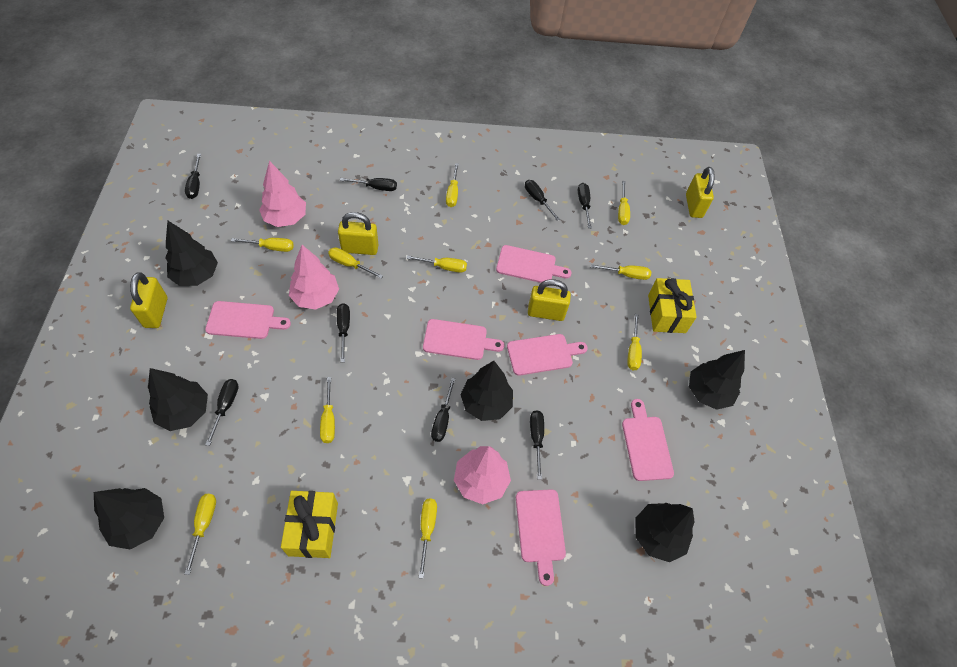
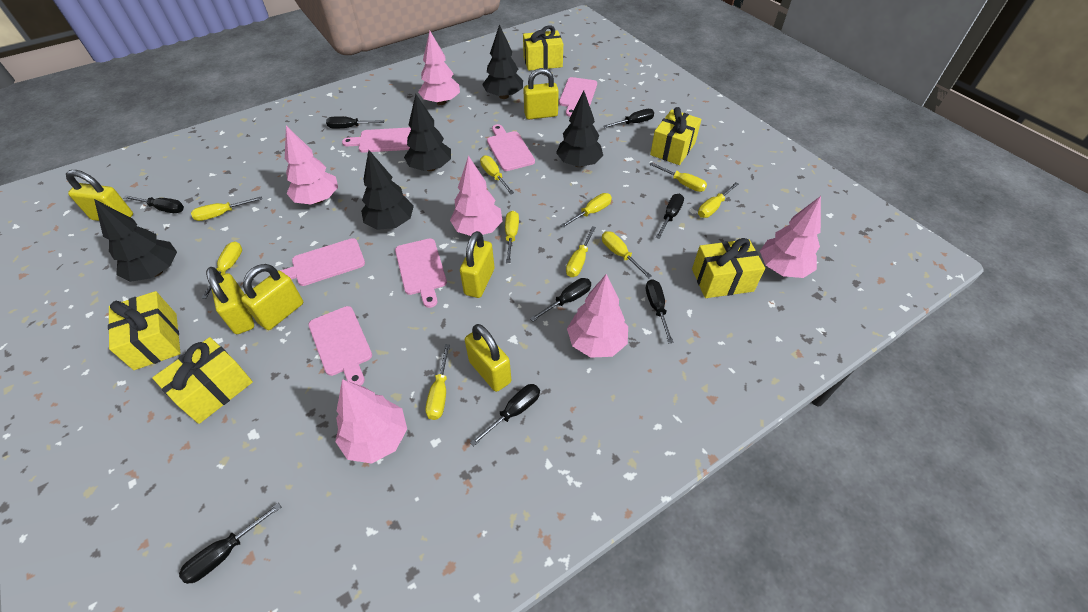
black tree: [94,488,164,550] [148,368,208,431] [165,221,218,286] [460,361,513,421] [636,503,695,562] [689,350,745,410] = 6 -> [94,199,177,282] [361,150,414,230] [404,94,451,171] [482,24,523,99] [556,90,603,167] = 5
pink tree: [259,161,306,227] [289,245,339,310] [454,446,511,504] = 3 -> [285,126,338,204] [335,379,407,464] [418,31,460,105] [450,156,503,236] [567,274,628,358] [760,196,821,278] = 6
yellow gift: [281,491,338,558] [648,278,697,333] = 2 -> [108,291,181,370] [152,337,253,424] [523,25,563,71] [650,107,701,165] [692,238,765,298] = 5
yellow padlock: [130,272,168,328] [338,212,378,255] [528,279,571,321] [686,167,715,218] = 4 -> [66,170,133,221] [206,267,254,334] [241,264,303,330] [460,231,494,298] [465,324,511,392] [523,68,559,119] = 6

